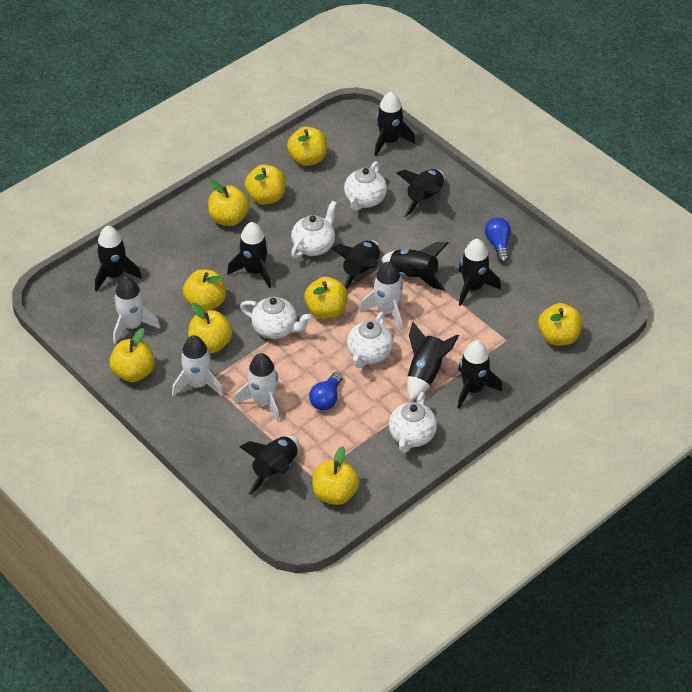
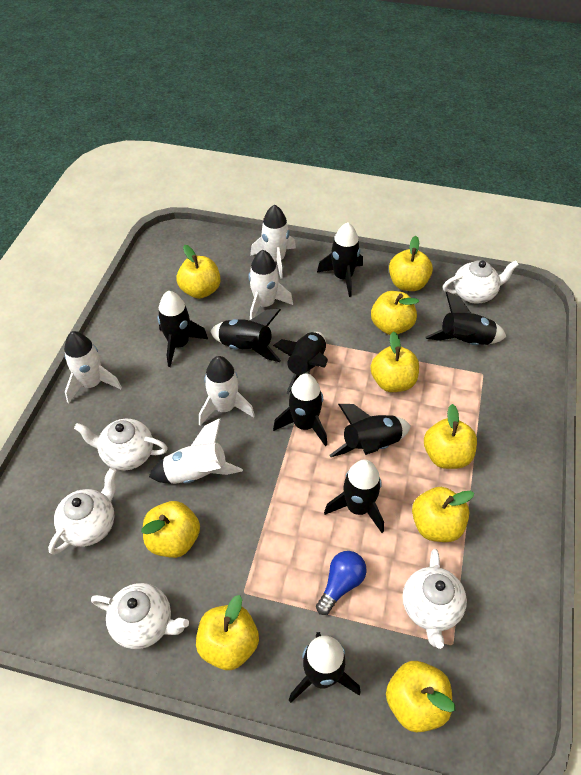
black rocket: [95,226,142,291] [227,222,271,288] [239,436,299,495] [331,240,380,289] [374,91,415,156] [381,242,448,291] [397,169,445,217] [407,322,459,400] [457,340,502,409] [458,239,501,306] = 10 -> [157,291,208,367] [210,309,281,362] [273,332,328,394] [273,373,327,446] [289,632,361,703] [317,222,363,297] [324,459,384,533] [330,404,410,457] [426,292,506,345] = 9
blue light bulb: [309,372,343,410] [485,217,511,263] = 2 -> [316,551,366,615] = 1
white rocket: [113,277,160,344] [172,335,223,396] [235,353,279,422] [359,262,403,330] = 4 -> [64,331,122,404] [149,418,243,484] [199,356,255,426] [248,250,293,320] [250,204,296,279] = 5

